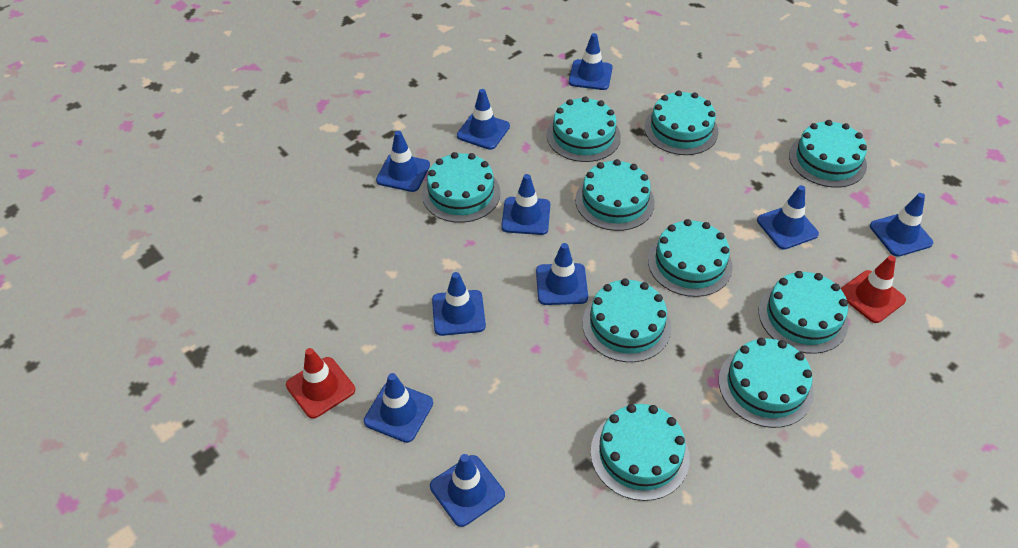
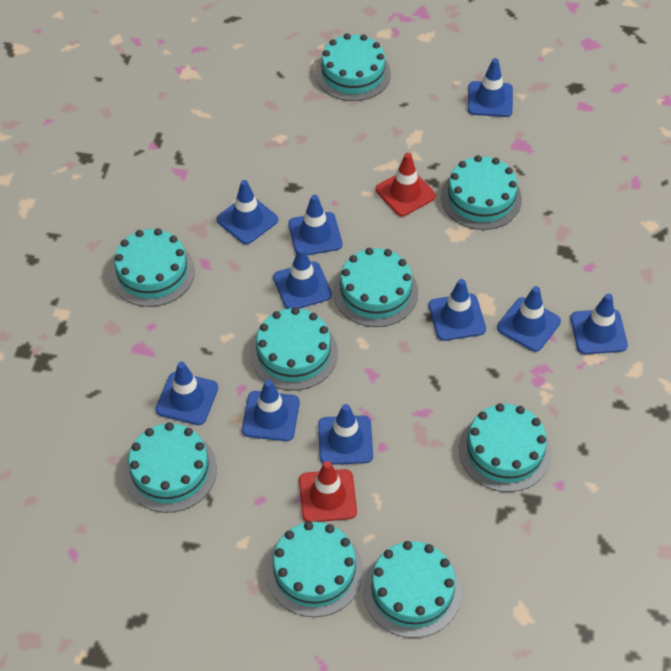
turquoise cake: [422,152,500,223] [547,96,621,162] [575,159,655,231] [582,278,671,362] [591,404,690,501] [644,90,719,155] [648,219,733,297] [719,338,814,428] [758,271,849,354] [789,120,867,188] = 10 -> [110,228,195,307] [124,422,217,513] [250,307,338,390] [266,521,363,617] [315,33,391,101] [333,248,418,327] [363,541,462,638] [441,155,522,230] [459,403,551,492] = 9

